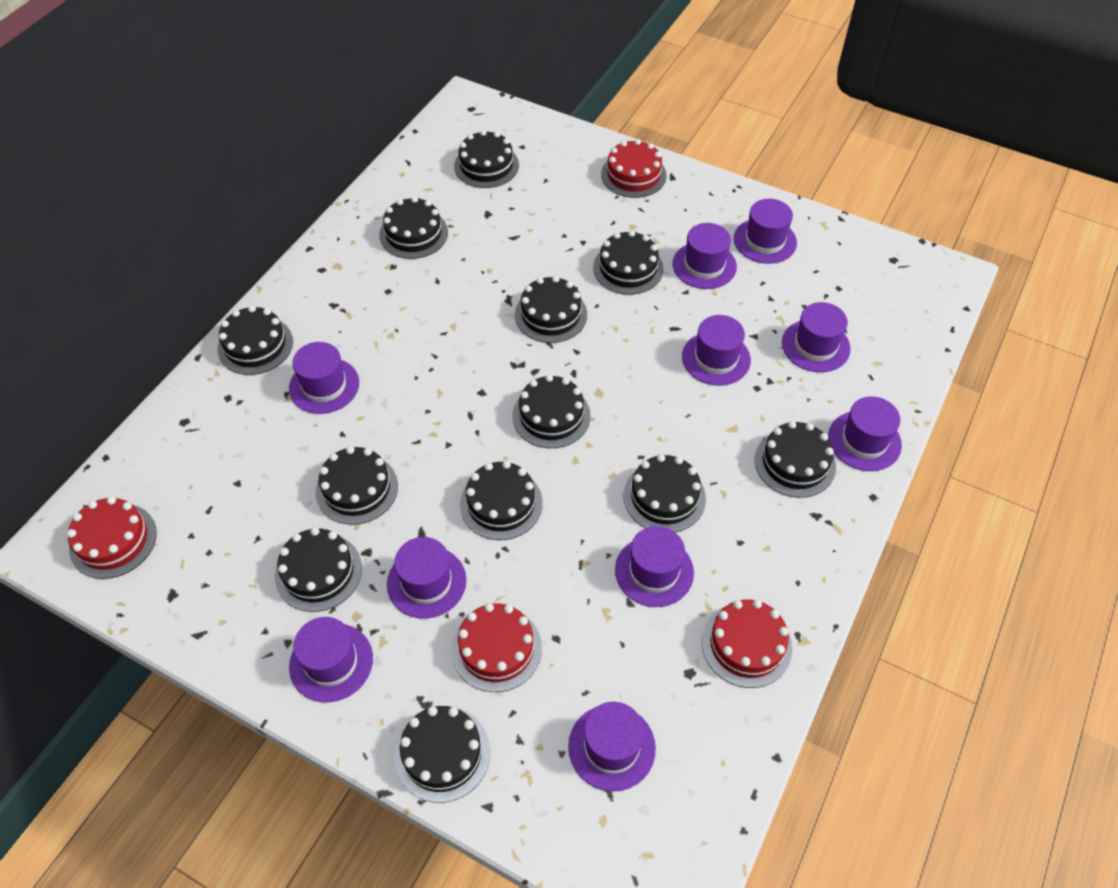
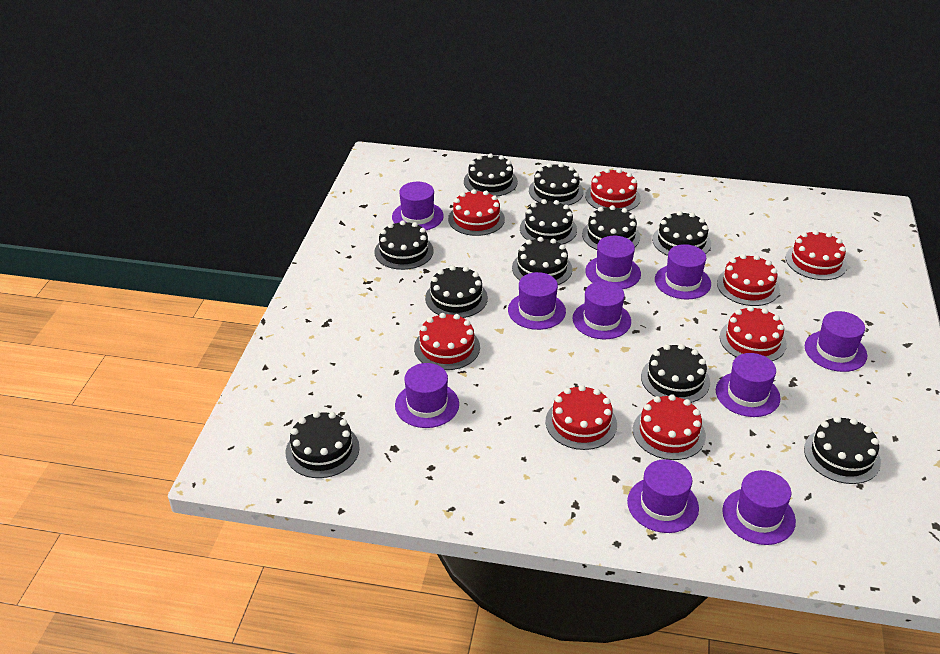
black cake: [218,306,293,375] [275,527,362,612] [316,446,398,525] [379,196,448,259] [394,706,491,803] [454,130,519,188] [460,461,543,540] [513,374,590,448] [515,276,587,343] [593,230,663,295] [624,454,706,532] [755,421,836,498] = 12 -> [286,411,360,478] [375,220,434,270] [425,265,488,318] [464,153,518,196] [512,237,572,285] [520,199,577,245] [529,163,584,206] [582,205,640,250] [641,344,710,403] [652,211,711,256] [804,416,881,484] = 11
red cake: [67,497,157,579] [452,603,542,692] [601,139,667,198] [702,600,792,688] = 4 -> [414,313,480,370] [448,189,505,236] [545,385,617,450] [585,169,641,211] [633,394,706,460] [717,254,780,306] [720,306,787,361] [786,230,847,280] = 8

